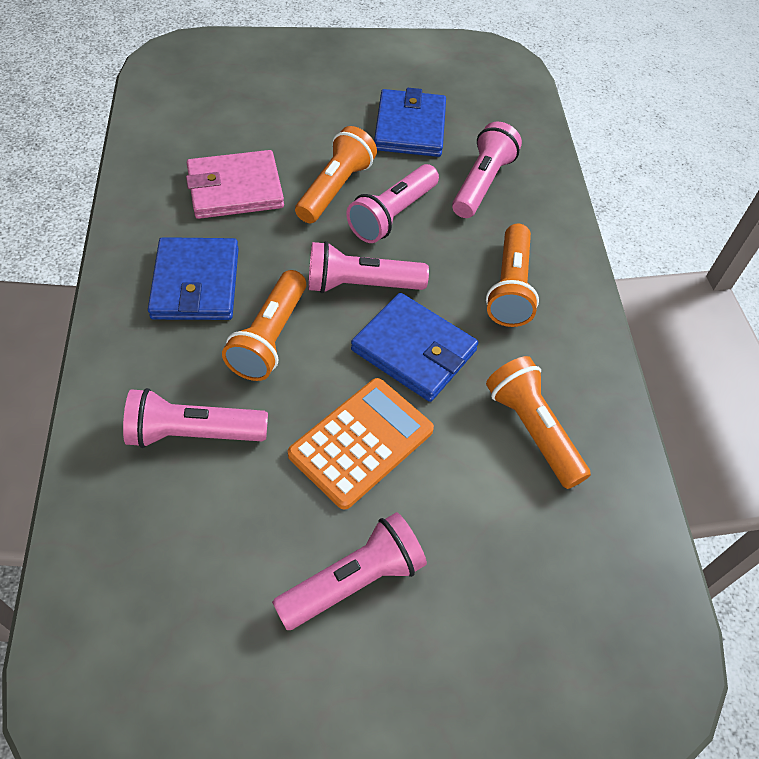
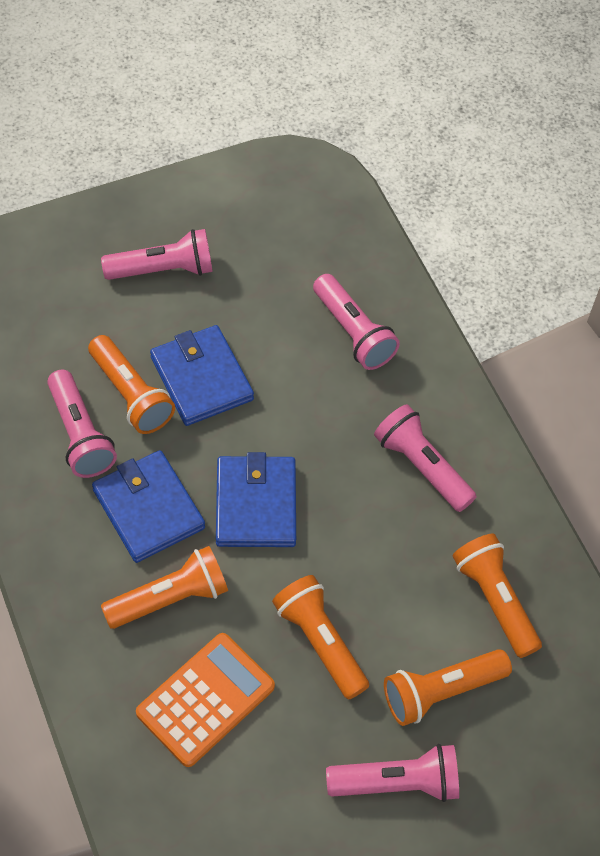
orange flashlight: [222,270,306,381] [295,126,377,223] [486,224,539,327] [486,356,591,489] = 4 -> [88,335,175,434] [101,546,228,629] [272,575,369,700] [384,649,512,726] [452,534,542,658] = 5
pink wallet: [186,150,284,219] = 1 -> none = 0

